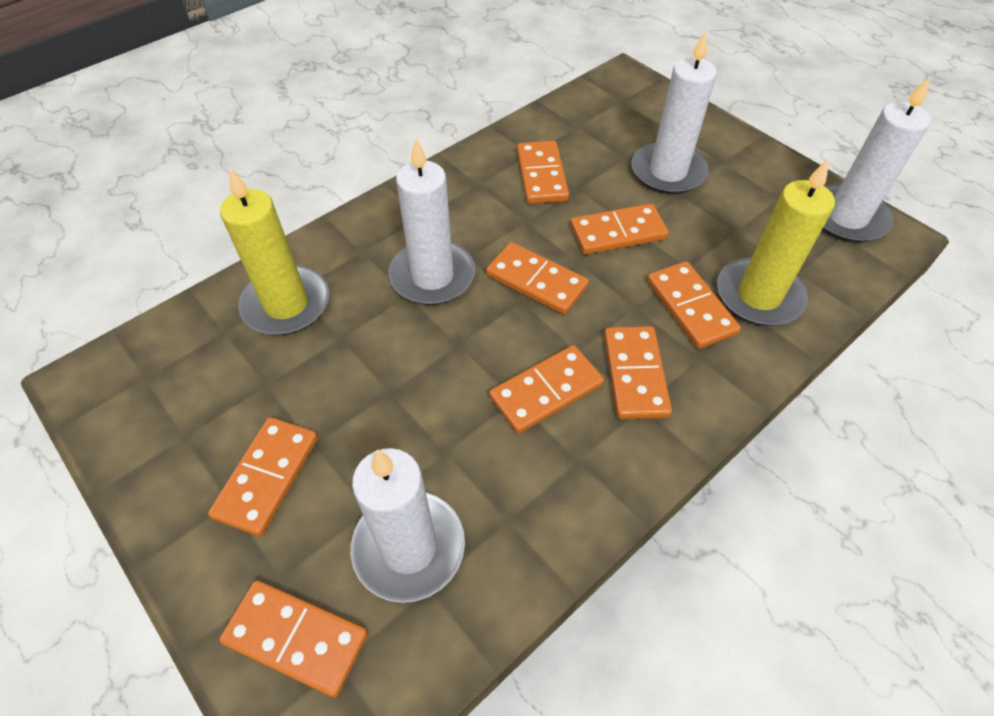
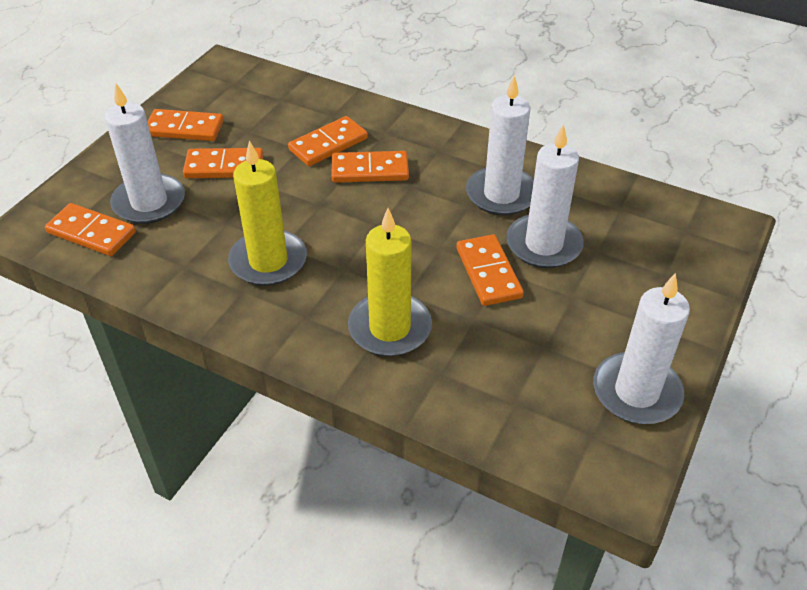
orange domino: [208,417,318,537] [219,581,368,697] [486,242,589,315] [489,345,604,434] [517,141,569,204] [570,204,669,255] [604,326,672,419] [647,261,741,349] = 8 -> [45,203,136,256] [147,109,224,141] [183,148,263,178] [288,116,368,166] [332,151,409,183] [456,235,524,306] = 6

